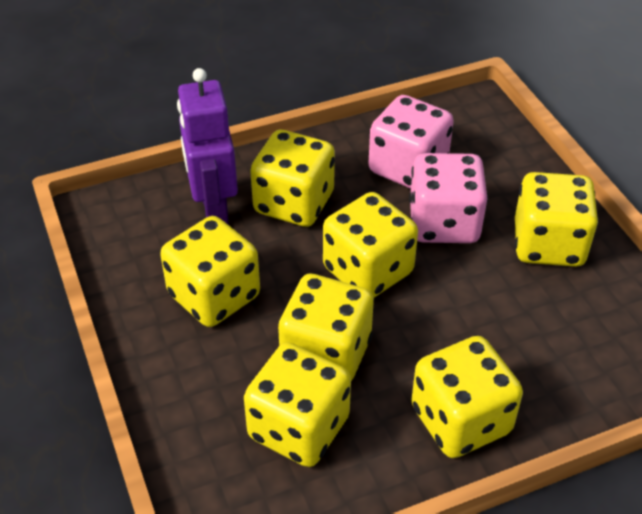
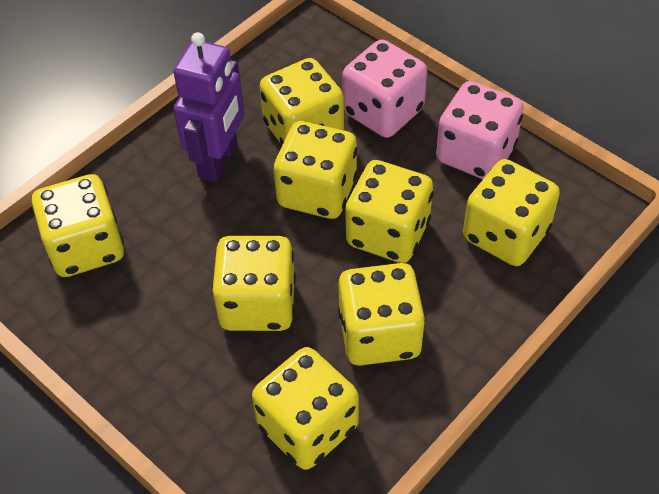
yellow dice: [160,216,260,327] [244,342,351,467] [250,130,335,227] [278,274,374,381] [323,192,418,298] [411,336,523,458] [515,172,599,267] = 7 -> [32,174,124,277] [212,236,296,331] [252,347,359,470] [260,58,344,145] [274,121,357,219] [338,263,426,366] [346,160,433,263] [463,159,560,266] = 8

